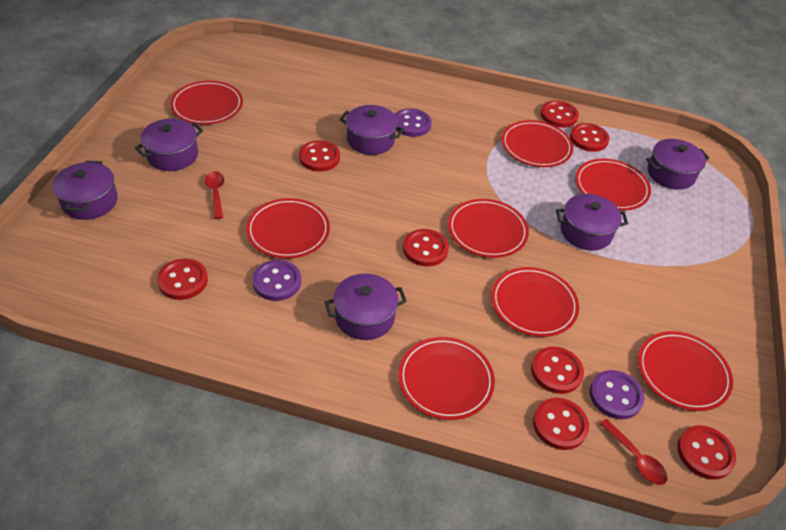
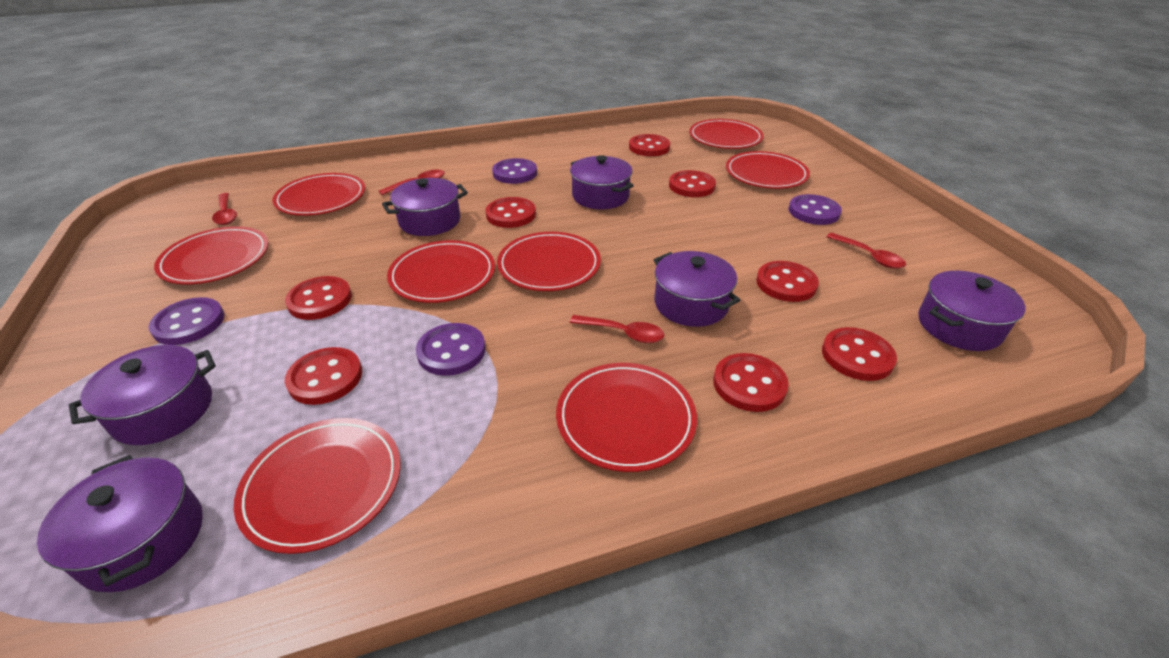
purple button: [252,260,301,301] [395,108,432,137] [589,370,644,419] = 3 -> [148,297,224,345] [416,323,486,376] [492,158,537,184] [789,194,842,225] = 4
red spoon: [205,171,224,219] [600,419,668,485] = 2 -> [212,193,237,225] [379,170,445,195] [570,315,664,343] [826,233,906,269] = 4

